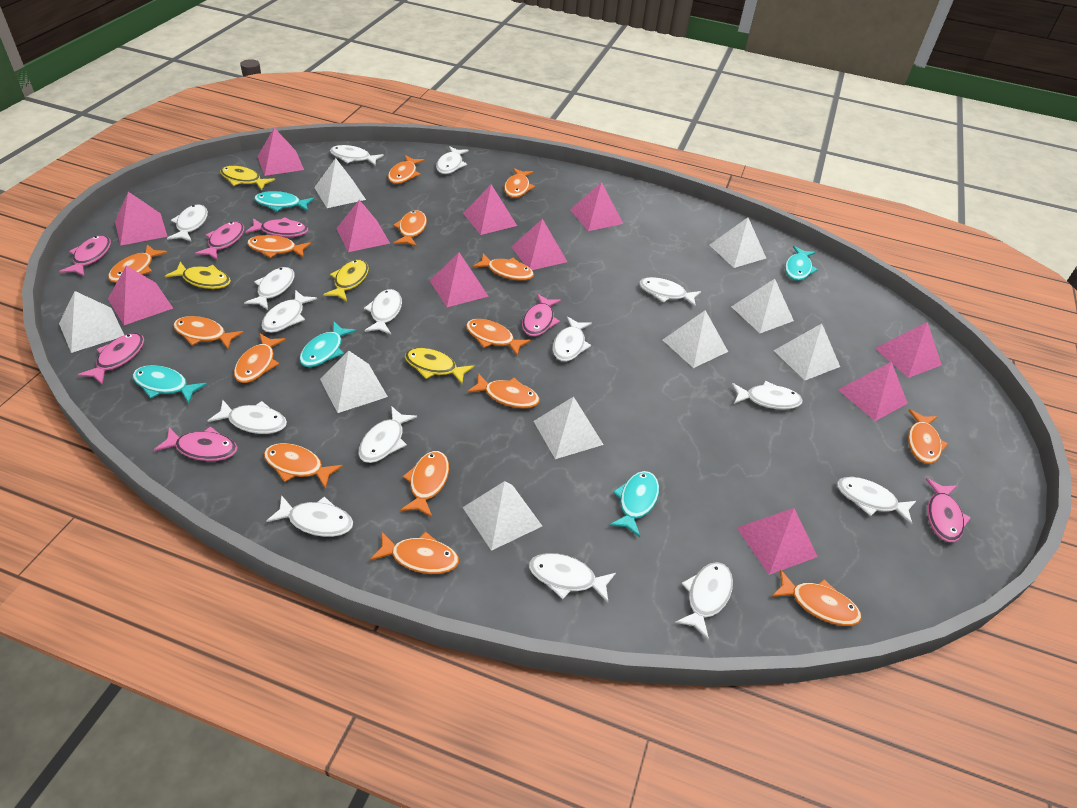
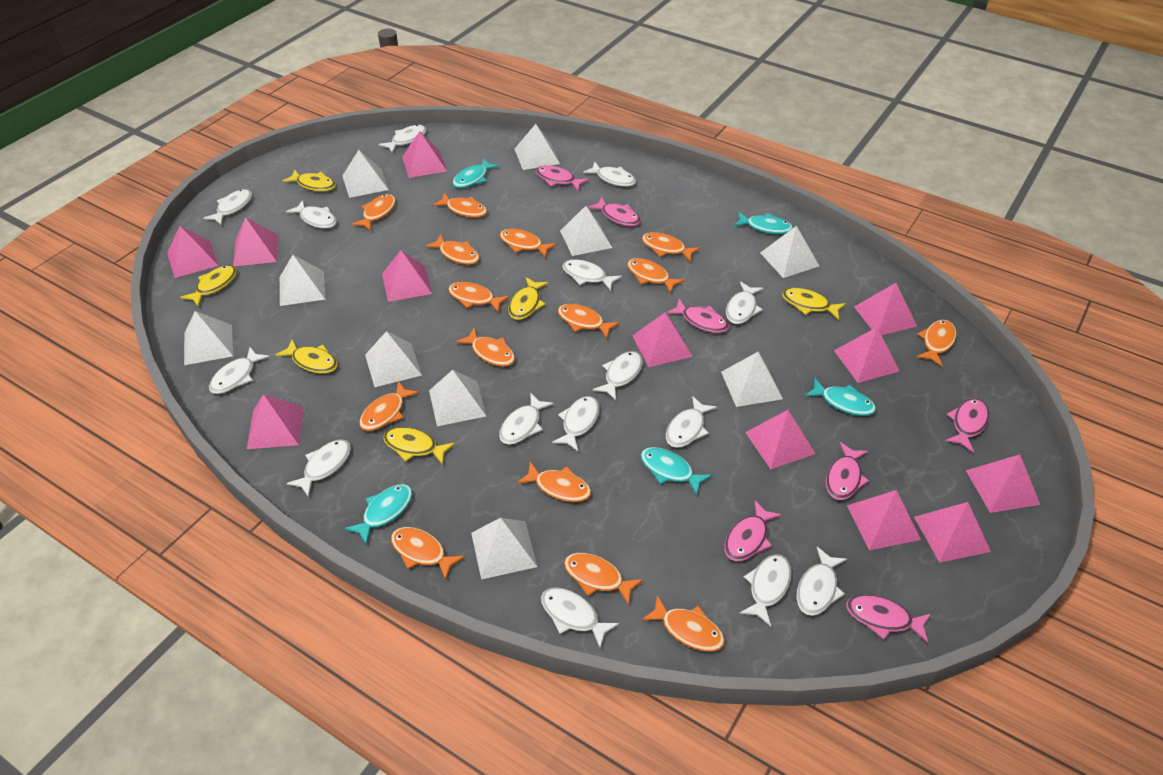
pink pyramid: [108,265,173,325] [115,192,168,246] [257,128,304,176] [336,200,390,252] [430,252,489,307] [463,184,517,235] [512,219,567,270] [570,182,623,231] [736,508,818,575] [838,362,908,421] [875,322,942,378] = 11 -> [167,226,219,278] [233,217,278,267] [247,394,303,449] [382,250,432,302] [402,131,447,178] [632,313,693,367] [745,410,816,469] [834,327,900,383] [847,490,921,550] [854,283,917,335] [914,502,991,563] [966,455,1040,513] = 12
white pyramid: [59,291,124,353] [314,158,366,208] [320,351,388,413] [462,481,542,551] [534,397,604,459] [663,310,728,368] [710,217,766,268] [731,279,794,333] [774,324,840,380] = 9 -> [184,311,233,365] [280,255,325,306] [342,150,389,198] [365,331,422,387] [429,370,486,426] [471,518,537,579] [515,124,560,170] [560,206,612,256] [721,352,783,407] [760,226,819,278] = 10
yellow fish: [165,262,231,289] [220,166,275,190] [323,260,369,301] [405,348,474,384] = 4 -> [180,265,237,306] [275,339,338,374] [282,169,336,192] [383,427,455,465] [508,277,549,320] [782,288,846,320] = 6

